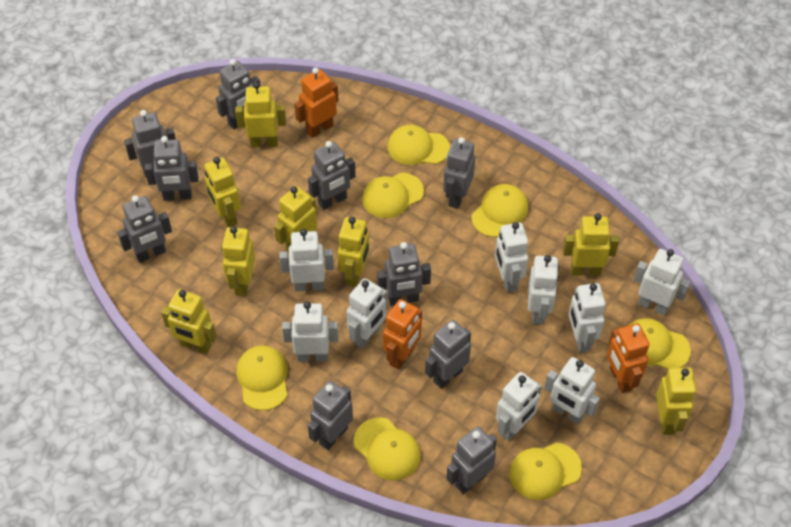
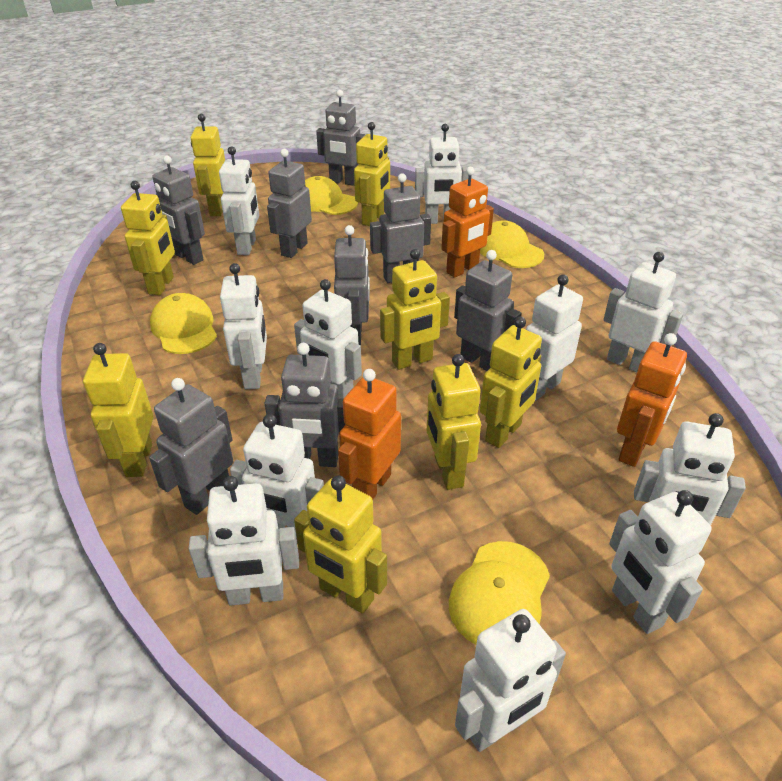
grey robot: [117,195,172,263] [124,110,176,178] [145,136,199,201] [216,59,260,129] [308,141,356,210] [308,380,353,450] [377,242,431,306] [425,320,471,389] [443,137,475,209] [446,426,497,494] = 10 -> [149,378,233,515] [152,155,205,265] [265,343,345,467] [267,149,312,258] [316,90,365,186] [334,225,370,346] [370,173,431,283] [454,250,521,371] = 8
white robot: [279,229,334,291] [282,301,338,361] [346,278,387,349] [495,222,528,292] [496,372,542,441] [528,255,559,324] [544,357,600,424] [569,283,606,352] [634,249,690,315] = 9 -> [188,476,299,606] [219,146,259,255] [220,263,267,389] [230,414,324,544] [294,279,362,399] [415,124,469,224] [455,609,566,752] [526,274,583,401] [603,252,683,372] [609,490,712,634] [634,413,746,526] = 11
yellow cap: [236,346,288,410] [354,418,421,481] [362,173,424,218] [387,125,450,165] [472,184,528,237] [509,442,582,500] [628,318,691,369] = 7 -> [150,293,217,354] [305,176,358,215] [449,541,550,645] [480,220,544,268] = 4

